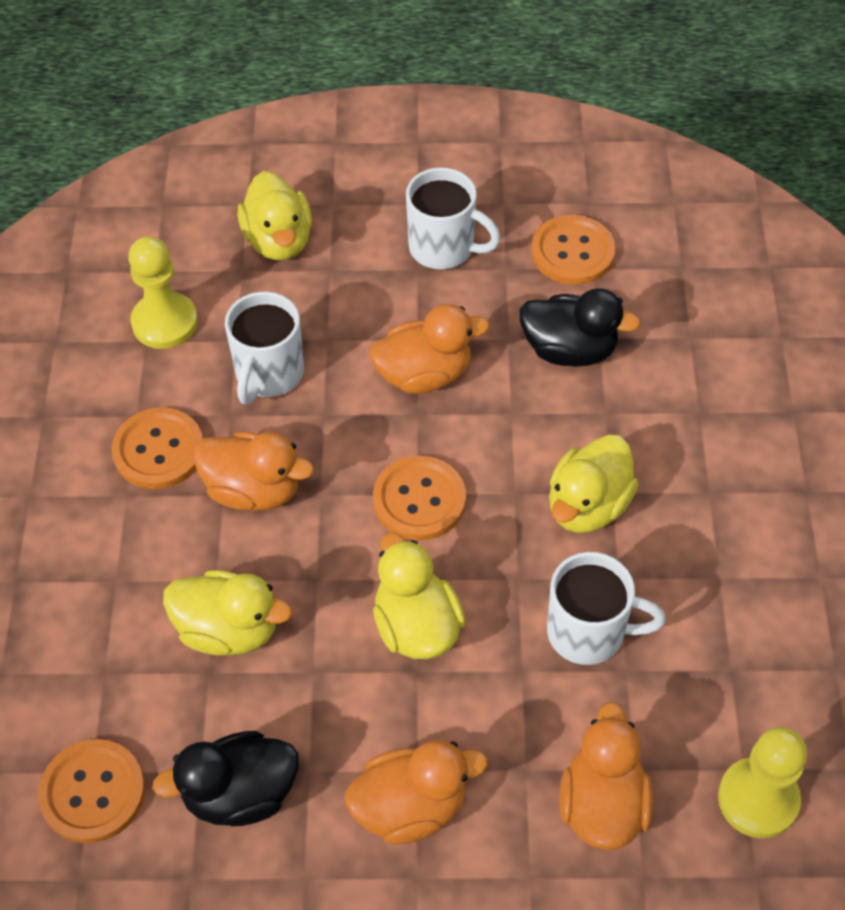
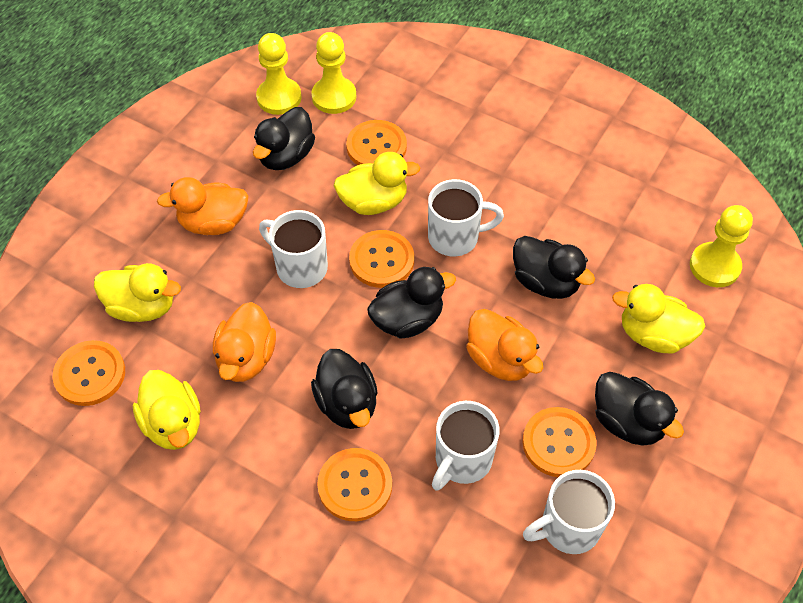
black duck: [152,731,299,826] [519,288,641,367] = 2 -> [253,107,315,170] [311,349,378,429] [367,267,456,339] [513,236,595,299] [595,372,684,446] = 5
orange button: [38,739,145,843] [112,408,203,489] [373,456,466,540] [531,215,616,285] = 4 -> [53,340,125,406] [317,448,392,521] [346,120,407,165] [349,230,414,288] [523,407,597,477] = 5
orange duck: [193,432,314,511] [345,740,488,845] [370,304,490,394] [559,702,653,850] = 4 -> [157,177,248,235] [213,302,276,382] [466,309,543,381] = 3
white mug: [225,292,304,404] [406,167,501,269] [547,552,666,665] = 3 -> [259,210,328,288] [428,179,504,257] [432,401,499,490] [523,470,615,554] = 4
yellow pawn: [128,236,198,349] [718,727,807,838] = 2 -> [256,33,302,115] [311,32,356,114] [690,205,753,287] = 3

